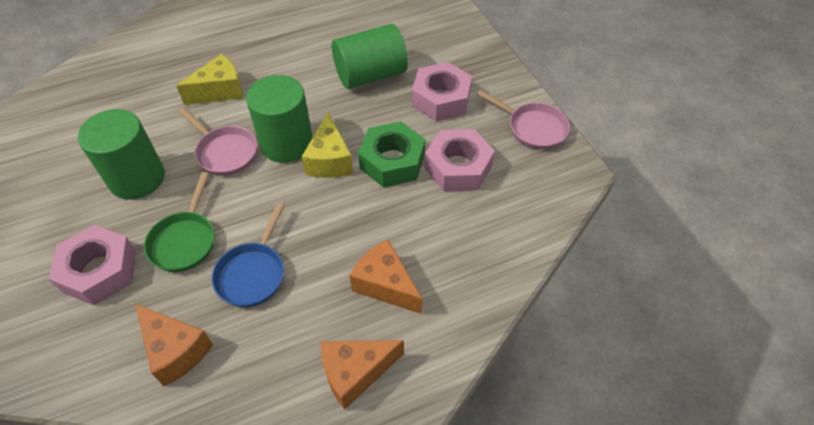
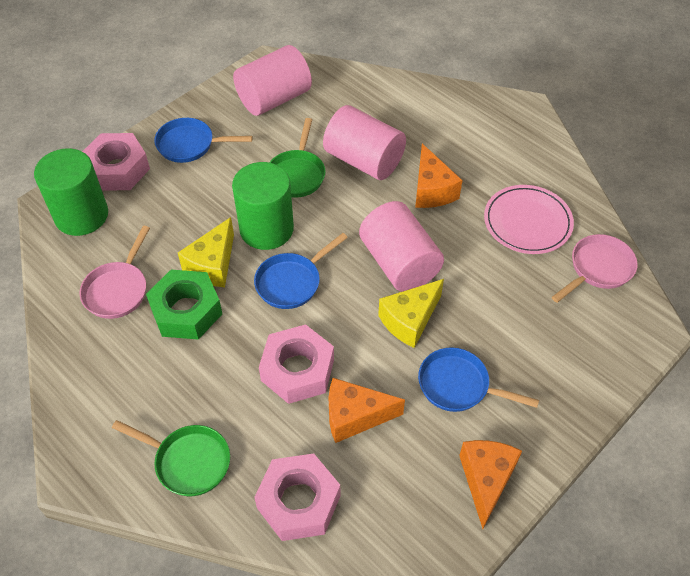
blue pan: [212,202,285,307] = 1 -> [154,118,253,163] [254,233,348,309] [418,347,539,412] = 3
green cylinder: [78,109,165,200] [246,75,313,163] [332,24,408,89] = 3 -> [34,148,108,236] [232,162,294,250] = 2
green pan: [144,172,214,272] = 1 -> [112,420,230,496] [269,118,326,198] = 2
pink cylinder: none = 0 -> [233,45,312,116] [323,105,406,180] [359,201,444,292] = 3
pink plate: none = 0 -> [484,185,574,254] = 1

